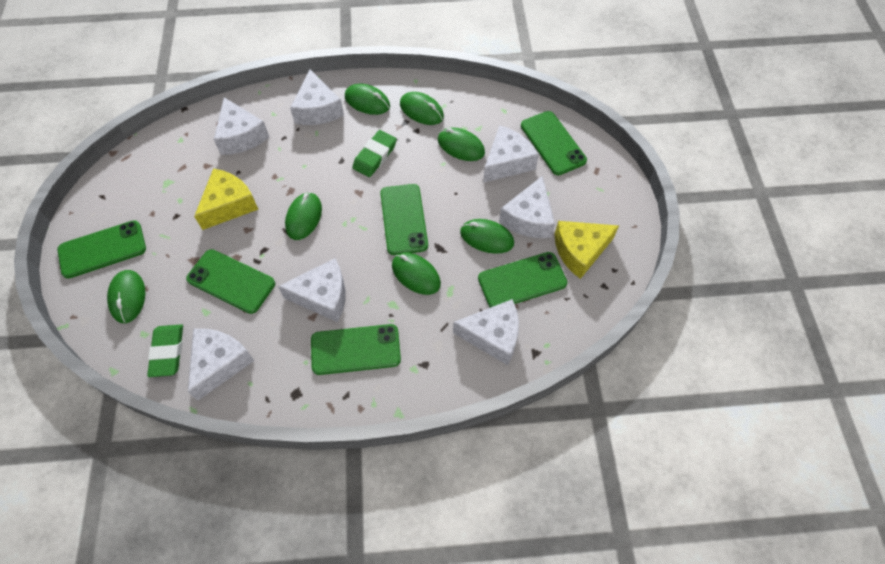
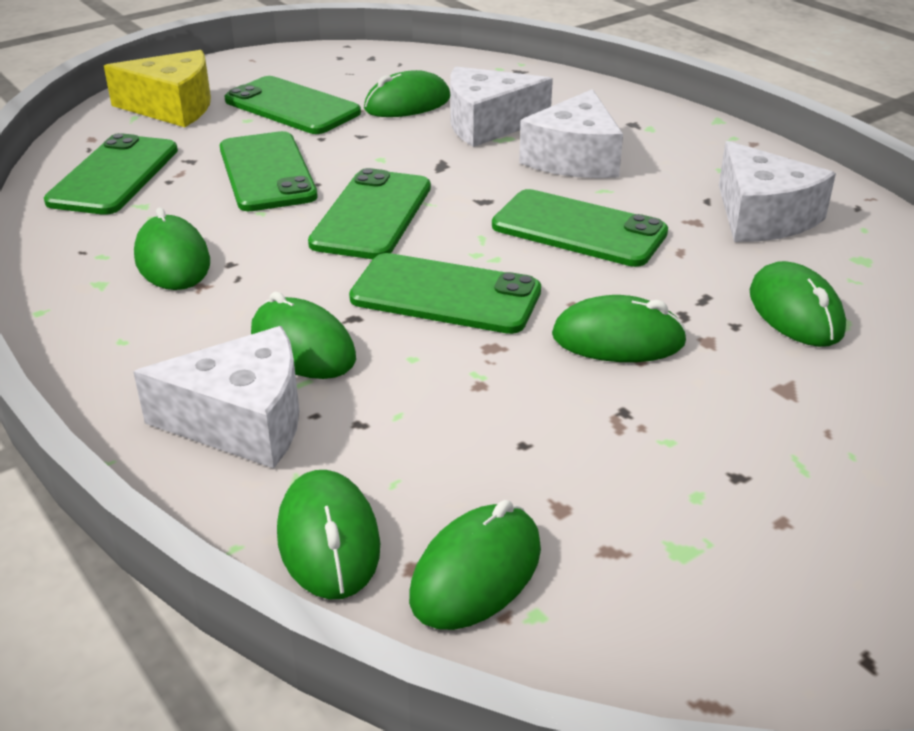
green eraser: [147,324,183,377] [352,130,397,177] = 2 -> none = 0
white cheese: [188,329,254,401] [214,97,269,155] [278,258,345,322] [290,70,344,125] [453,299,519,365] [483,125,539,183] [499,176,555,238] = 7 -> [133,326,299,469] [450,67,553,147] [519,89,623,178] [719,141,836,242] = 4
yellow cheese: [194,168,258,230] [554,221,619,279] = 2 -> [104,50,211,127] = 1

